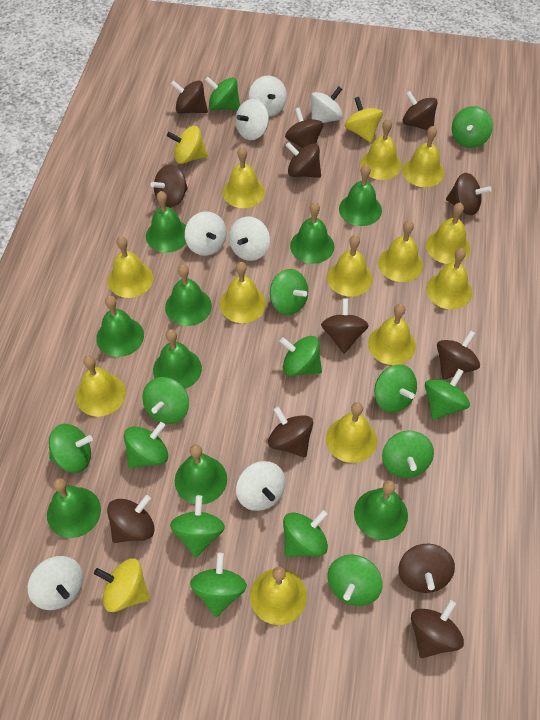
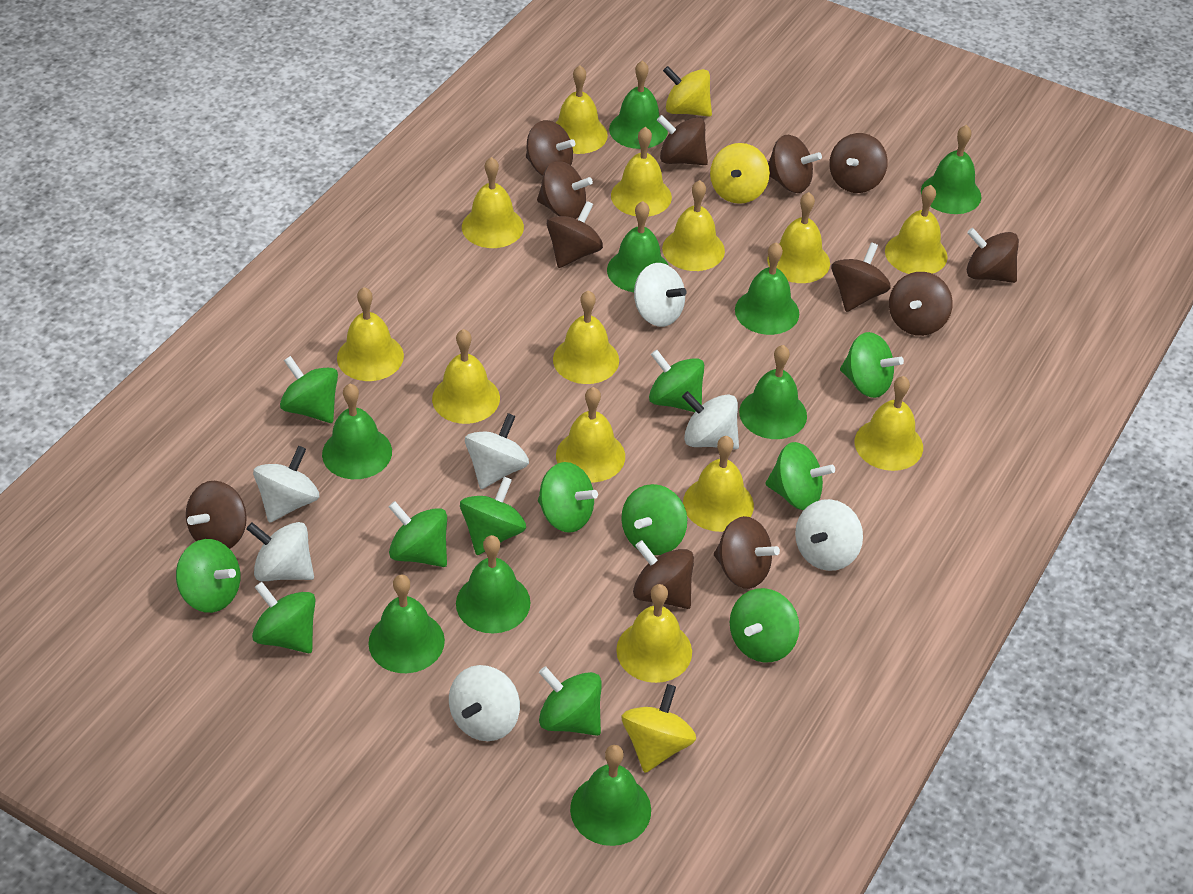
green spinning top: [49,424,93,473] [124,422,168,469] [142,377,189,424] [170,495,225,558] [190,553,247,617] [205,77,240,110] [270,269,308,315] [279,336,322,376] [283,510,328,557] [327,554,383,606] [374,364,417,412] [382,431,434,478] [425,369,470,420] [452,106,493,148] = 14 -> [176,539,240,613] [252,582,316,653] [280,356,338,423] [388,501,447,567] [460,477,526,555] [538,462,598,533] [539,666,602,736] [621,484,687,555] [649,350,704,412] [730,588,799,662] [765,442,835,510] [840,332,904,398] = 12

